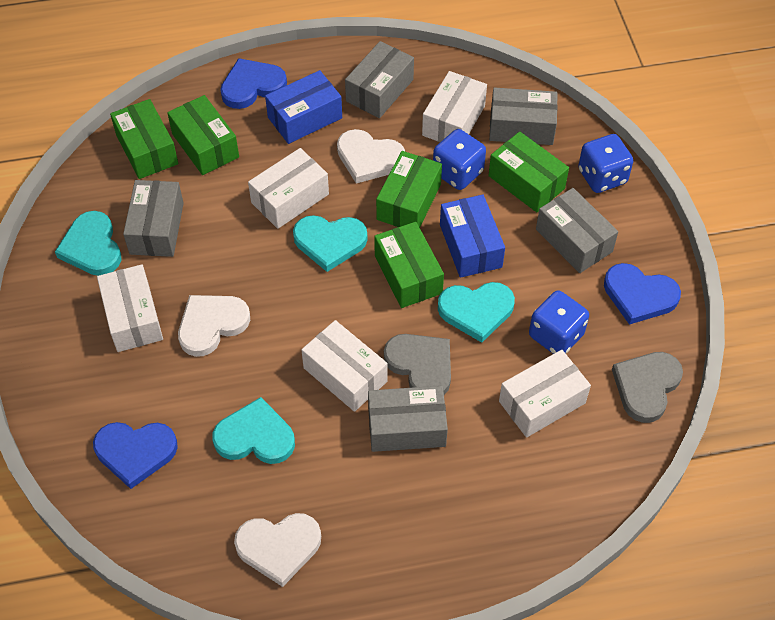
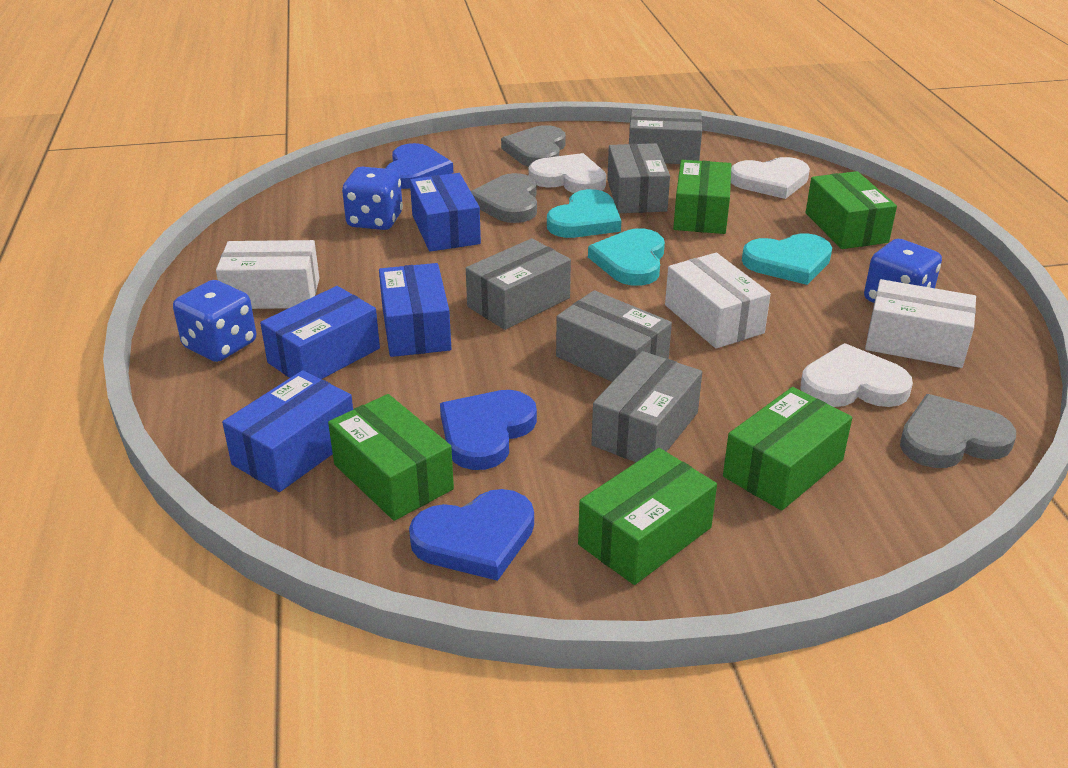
blue box: [265,70,342,144] [440,195,505,278] = 2 -> [222,370,353,492] [260,286,380,379] [379,263,451,357] [410,173,481,252] = 4
grey heart: [384,334,451,395] [612,352,683,423] = 2 -> [471,173,537,223] [501,125,566,167] [900,394,1016,468] = 3
turquoise heart: [55,211,121,276] [212,397,295,464] [293,215,367,272] [438,282,515,343] = 4 -> [547,189,621,238] [588,228,665,286] [742,233,832,285] = 3
white box: [97,264,163,352] [248,148,329,229] [301,320,388,412] [422,71,487,142] [499,350,591,438] = 5 -> [216,240,319,309] [665,253,771,349] [865,279,976,368] = 3

